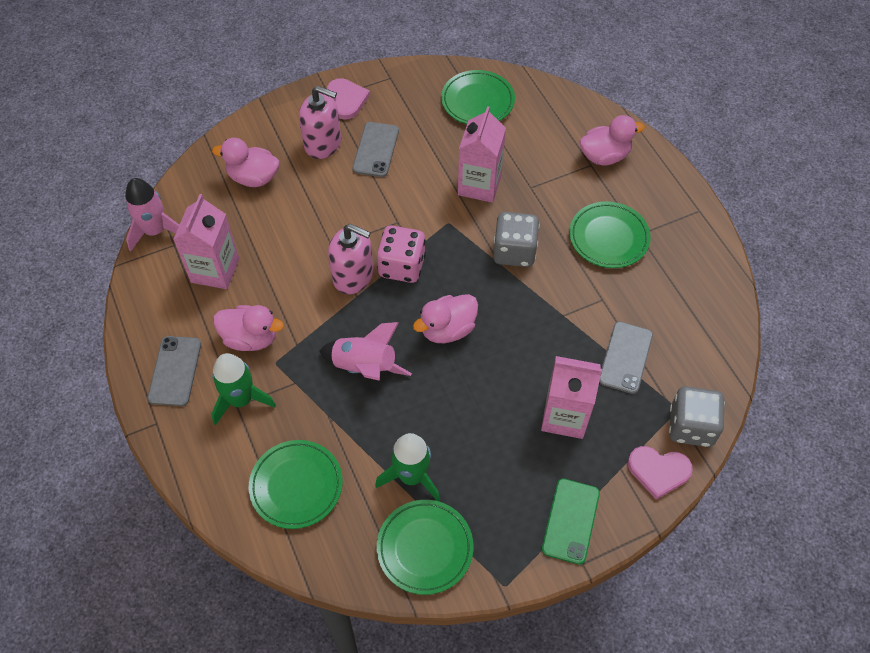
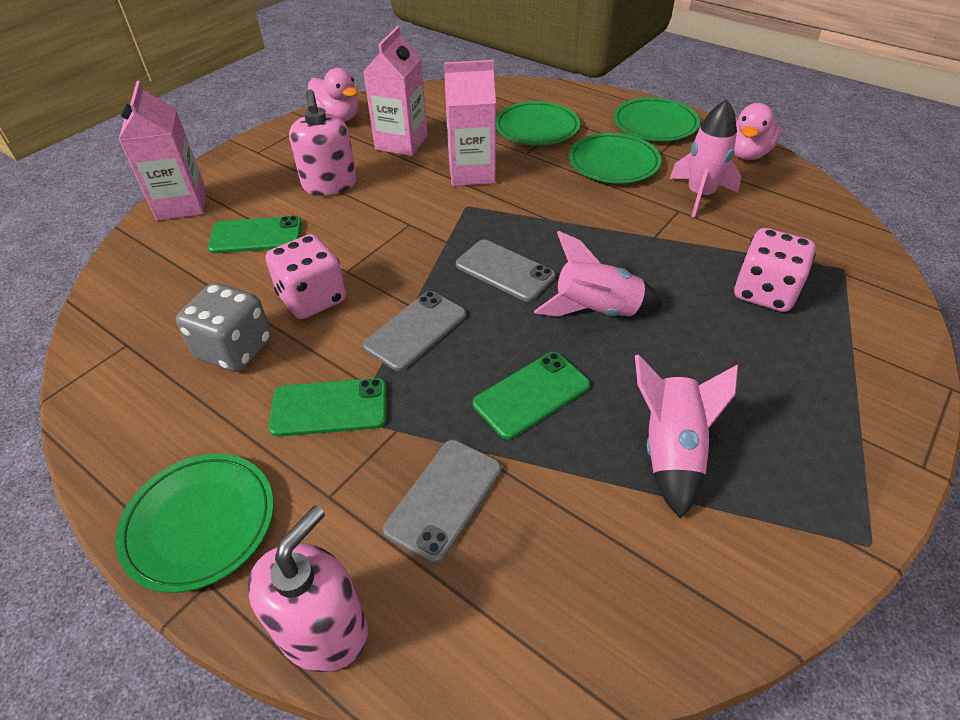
green phone: [542,479,600,565] = 1 -> [208,216,302,254] [269,378,386,437] [473,352,590,440] = 3
green rocket: [211,353,276,425] [375,433,440,501] = 2 -> none = 0
grey dice: [493,212,540,267] [669,386,725,447] = 2 -> [176,283,271,372] = 1
pink dice: [377,225,426,283] = 1 -> [266,234,346,319] [734,228,816,312] = 2
pink duck: [212,138,279,187] [213,305,284,351] [413,294,478,343] [580,115,645,166] = 4 -> [308,68,358,122] [734,103,781,160] = 2
pink heart: [327,78,370,120] [628,446,693,500] = 2 -> none = 0
pink rocket: [125,178,179,252] [319,322,412,381] = 2 -> [534,231,663,317] [635,354,738,519] [670,99,741,218] = 3

